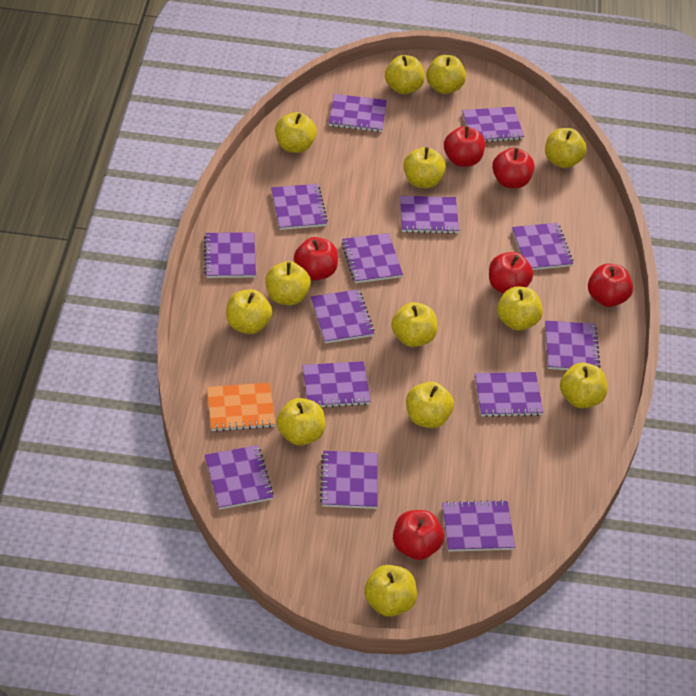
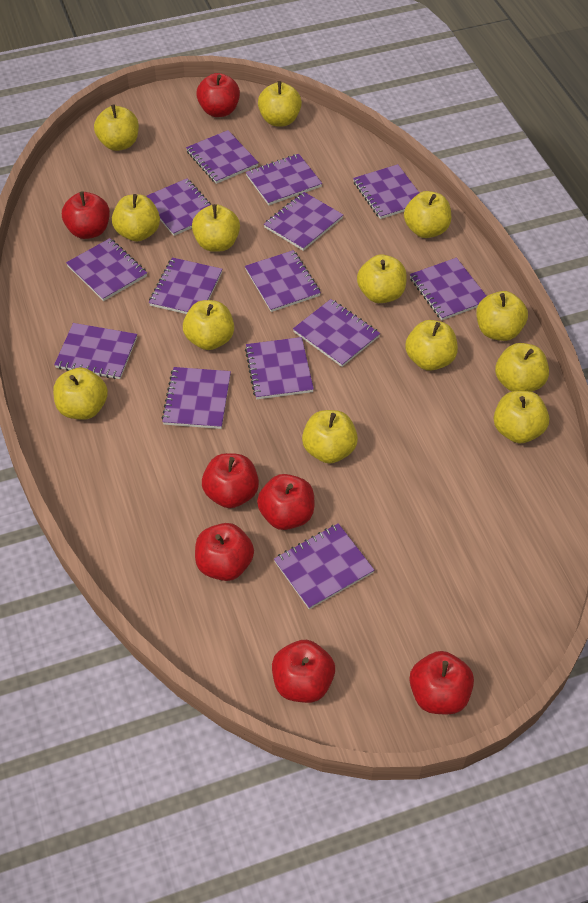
orange notebook: [207,383,276,432] = 1 -> none = 0
red apple: [294,237,338,281] [393,510,444,560] [444,126,485,167] [489,252,533,294] [492,148,535,188] [588,264,633,307] = 6 -> [62,192,110,239] [195,523,254,581] [196,73,240,117] [202,453,259,508] [257,474,314,530] [272,640,335,703] [409,651,474,714] = 7

